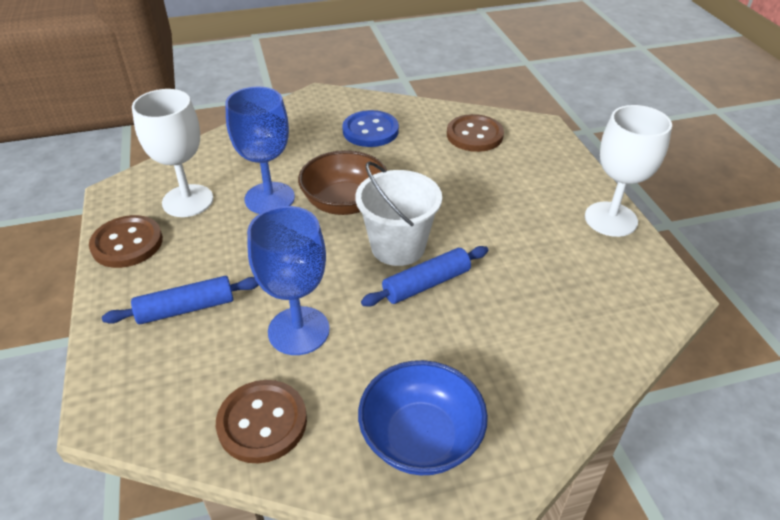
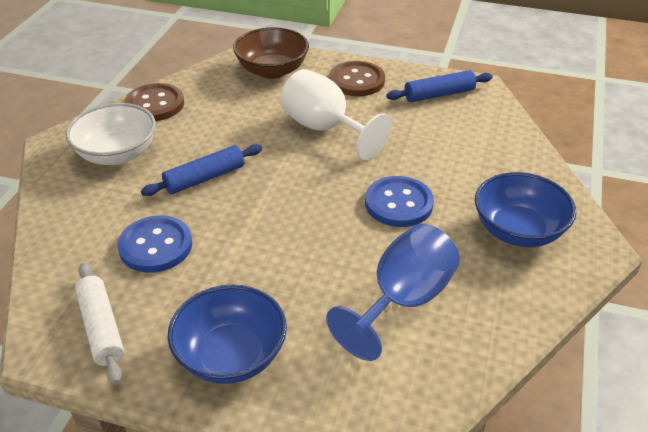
blue bowl: [358,360,488,475] = 1 -> [168,285,287,384] [475,172,576,247] = 2
blue button: [342,110,399,147] = 1 -> [118,215,192,273] [365,176,434,227] = 2
blue goblet: [225,87,295,214] [247,206,330,355] = 2 -> [326,224,460,361] = 1
brown button: [89,215,163,268] [216,380,307,463] [447,114,504,152] = 3 -> [124,83,184,121] [330,61,385,96] = 2
white bowl: none = 0 -> [66,103,156,165] = 1
white bucket: [355,161,442,266] = 1 -> none = 0
white goblet: [132,89,213,217] [585,105,672,237] = 2 -> [280,69,392,160] = 1
white rolling pin: none = 0 -> [75,263,124,385] = 1

